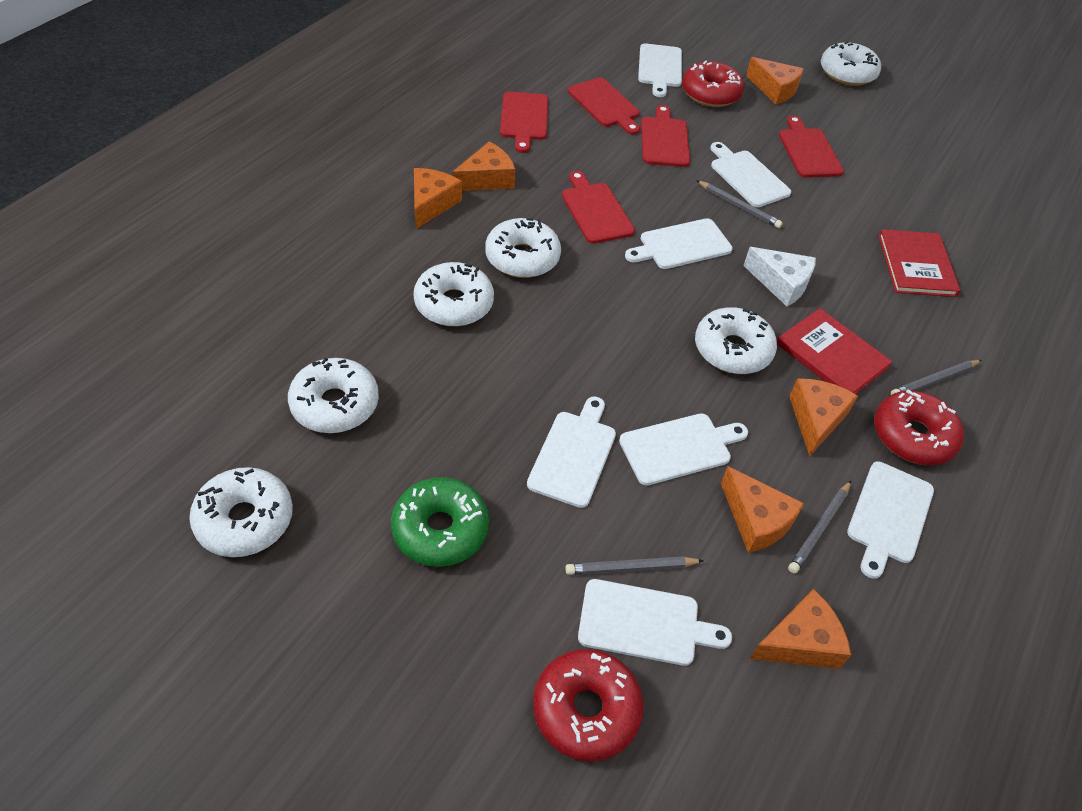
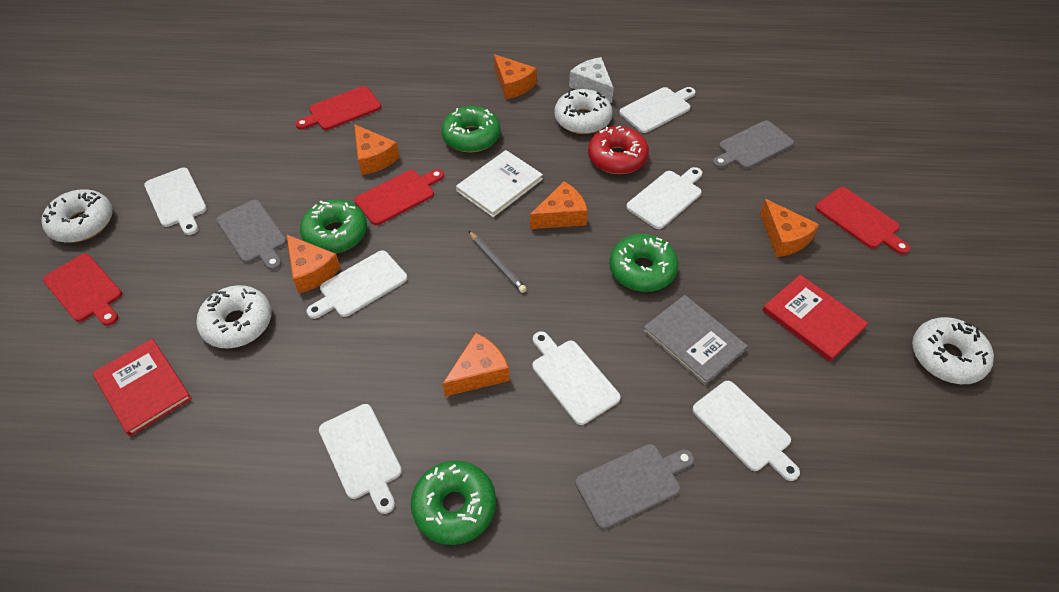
green donut: [391,477,489,567] = 1 -> [300,199,367,253] [411,461,496,545] [441,106,501,152] [609,234,679,292] = 4
grey book: none = 0 -> [643,295,748,385] = 1
grey cutting board: none = 0 -> [216,200,287,270] [575,444,694,529] [713,121,794,169] = 3
grey pencil: [566,556,704,575] [696,180,783,228] [788,481,851,574] [891,360,982,395] = 4 -> [469,231,526,293] = 1
red cutting board: [500,92,548,153] [562,171,635,244] [568,77,640,135] [641,105,690,167] [779,116,844,178] = 5 -> [43,253,122,326] [295,86,381,130] [354,169,444,225] [815,187,910,255] = 4
red donut: [533,649,644,761] [682,60,744,107] [874,389,964,465] = 3 -> [588,126,649,174] = 1
white book: none = 0 -> [456,150,543,217] = 1
white donut: [189,467,293,557] [288,357,379,433] [413,262,494,327] [485,218,561,278] [695,307,777,374] [821,41,881,86] = 6 -> [41,189,113,243] [196,285,272,348] [554,89,613,134] [912,317,994,384] = 4

